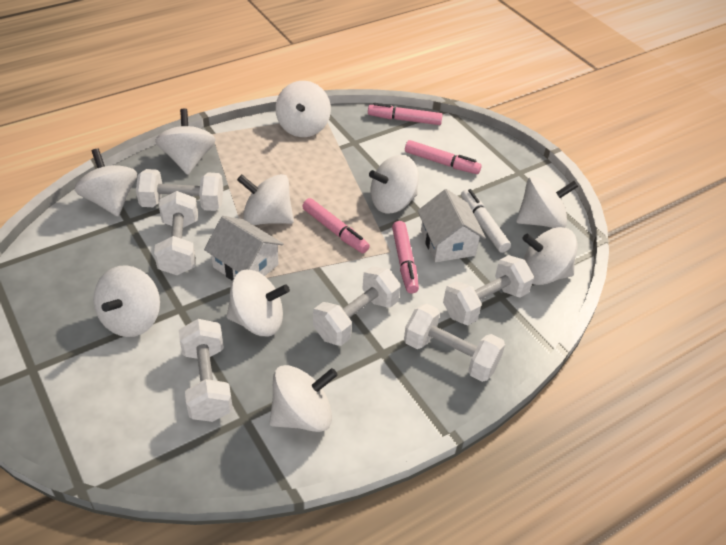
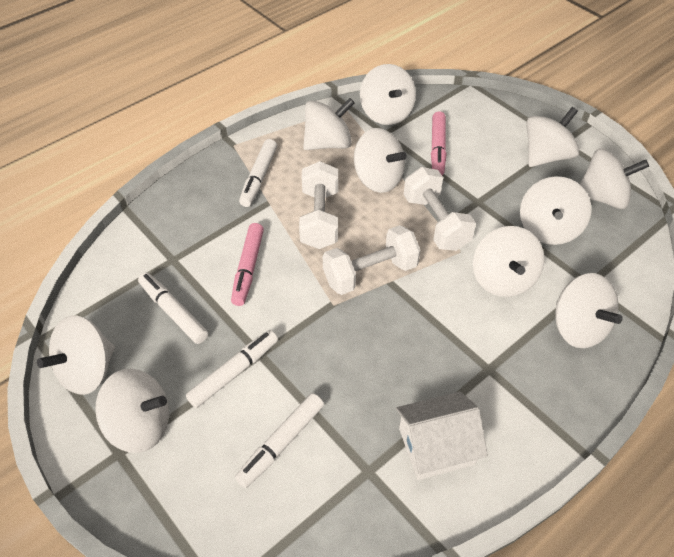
pink marker: [302,198,370,253] [368,103,443,125] [392,221,419,294] [405,140,482,174] = 4 -> [231,223,264,306] [431,111,447,175] = 2
white dumbbell: [136,169,223,211] [154,191,198,275] [179,319,233,422] [313,266,401,346] [404,303,505,382] [443,255,534,325] = 6 -> [299,161,338,249] [323,225,421,295] [404,167,476,251] = 3
white house: [204,216,284,280] [418,189,486,262] = 2 -> [396,392,488,480] = 1
white marker: [461,189,511,253] = 1 -> [138,272,208,344] [186,330,278,408] [235,393,324,488] [239,139,277,207] = 4

